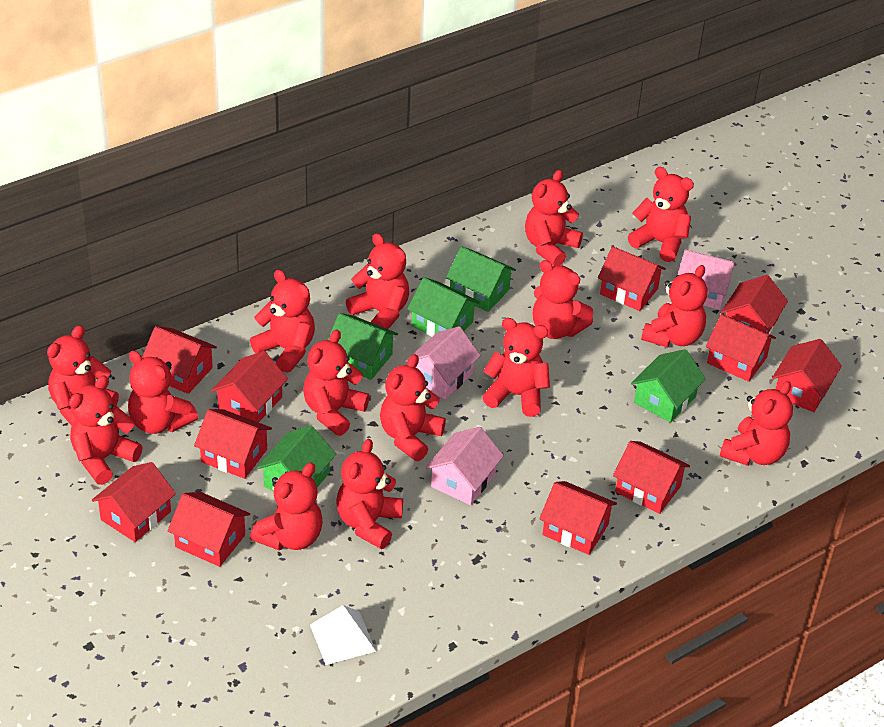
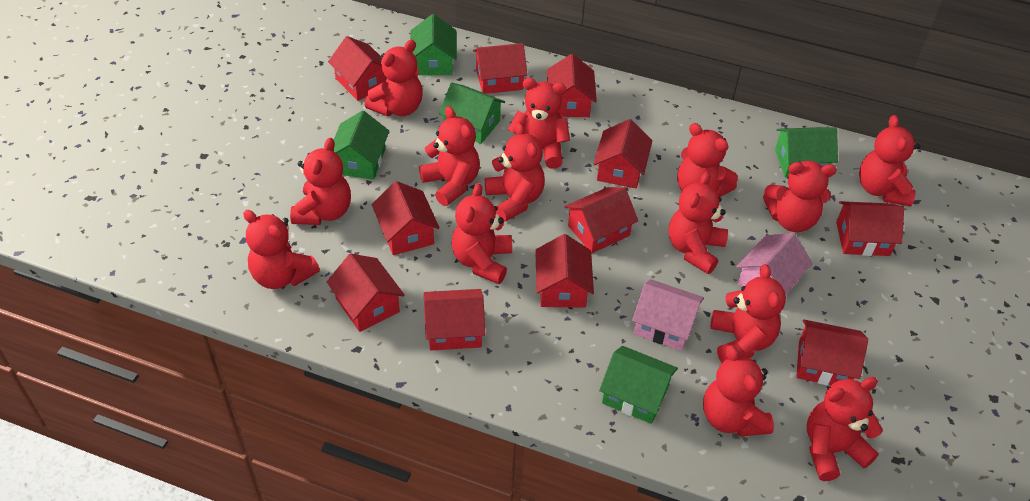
pink house: [405,326,481,399] [426,427,504,505] [678,249,737,310] = 3 -> [632,279,704,351] [736,233,813,295] = 2
red teddy bear: [47,325,119,426] [69,375,142,485] [128,350,198,434] [250,270,315,373] [250,463,322,551] [303,330,369,436] [336,439,403,549] [346,233,409,329] [380,354,446,461] [482,318,550,417] [525,170,583,266] [533,260,593,339] [628,167,694,262] [641,265,708,347] [720,381,793,466] = 15 -> [243,210,320,289] [290,138,351,225] [365,40,423,116] [419,106,480,206] [451,183,512,284] [485,122,545,222] [508,78,570,169] [669,172,728,274] [677,123,738,197] [703,345,774,437] [711,264,786,363] [763,161,837,232] [807,377,883,481] [859,115,920,207] = 14
white pyramid: [310,605,376,665] = 1 -> none = 0

